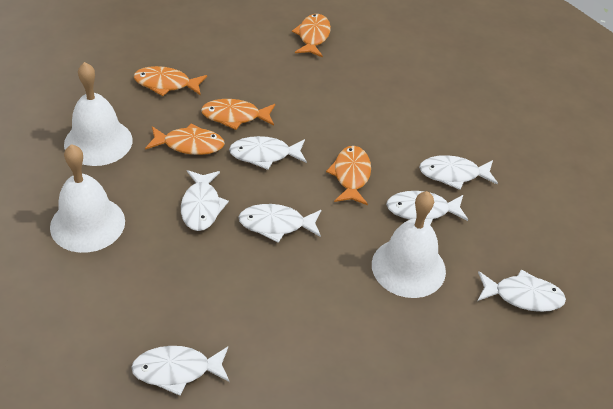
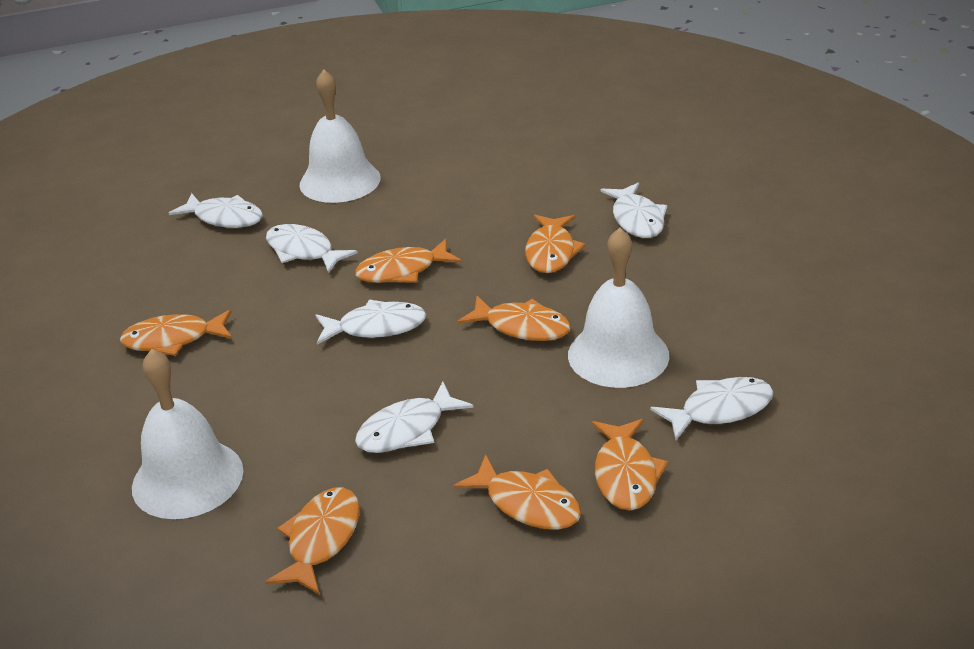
orange fish: [134,66,207,96] [145,123,225,155] [201,99,275,130] [292,14,331,57] [326,146,371,205] = 5 -> [120,310,232,356] [265,487,360,595] [355,239,462,283] [453,454,581,530] [457,296,571,341] [525,215,586,273] [592,419,668,510] = 7
white fish: [131,346,229,396] [181,170,229,231] [229,136,307,170] [238,204,321,243] [386,191,468,225] [419,155,498,190] [478,269,566,312] = 7 -> [169,193,263,228] [266,224,358,273] [316,300,426,345] [355,382,474,453] [601,183,667,238] [650,377,773,440] = 6

